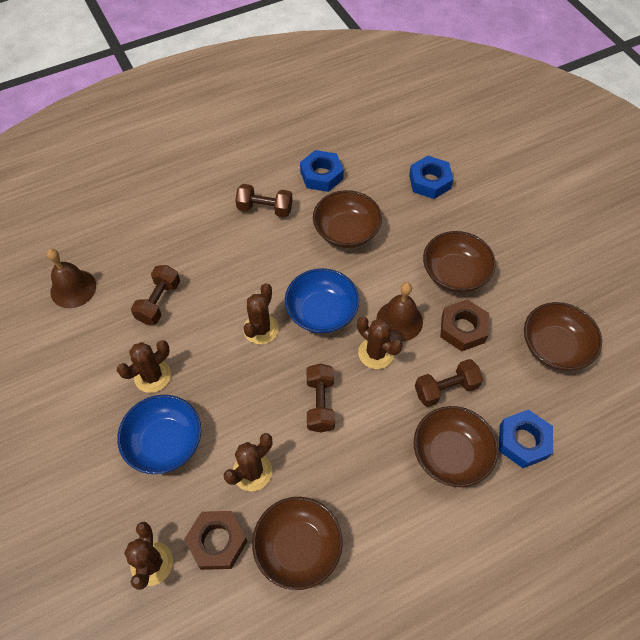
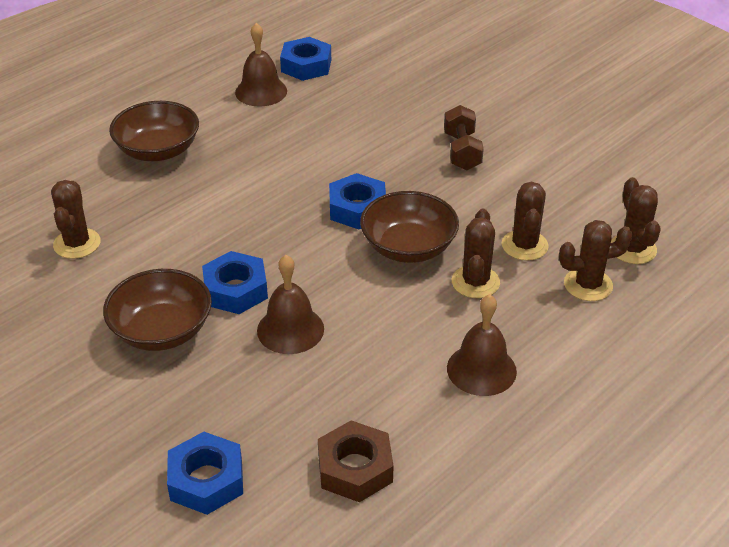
blue bowl: [117,395,201,474] [285,268,359,334] = 2 -> none = 0
blue nut: [300,150,344,192] [409,156,453,199] [499,409,553,468] = 3 -> [167,432,243,515] [202,251,268,314] [280,37,331,81] [329,173,386,230] = 4
brown bell: [47,249,96,308] [376,282,423,341] = 2 -> [235,23,287,106] [257,255,324,354] [447,294,517,396] = 3
brown bowl: [252,497,343,590] [313,190,382,248] [414,406,498,487] [423,231,496,293] [524,302,602,371] = 5 -> [103,269,212,351] [109,101,199,161] [360,191,459,263] = 3
brown dumbbell: [131,265,180,325] [235,184,293,217] [307,364,335,432] [415,359,483,407] = 4 -> [444,105,484,170] = 1
brown nut: [185,511,247,570] [440,299,489,351] = 2 -> [318,420,393,502] = 1

